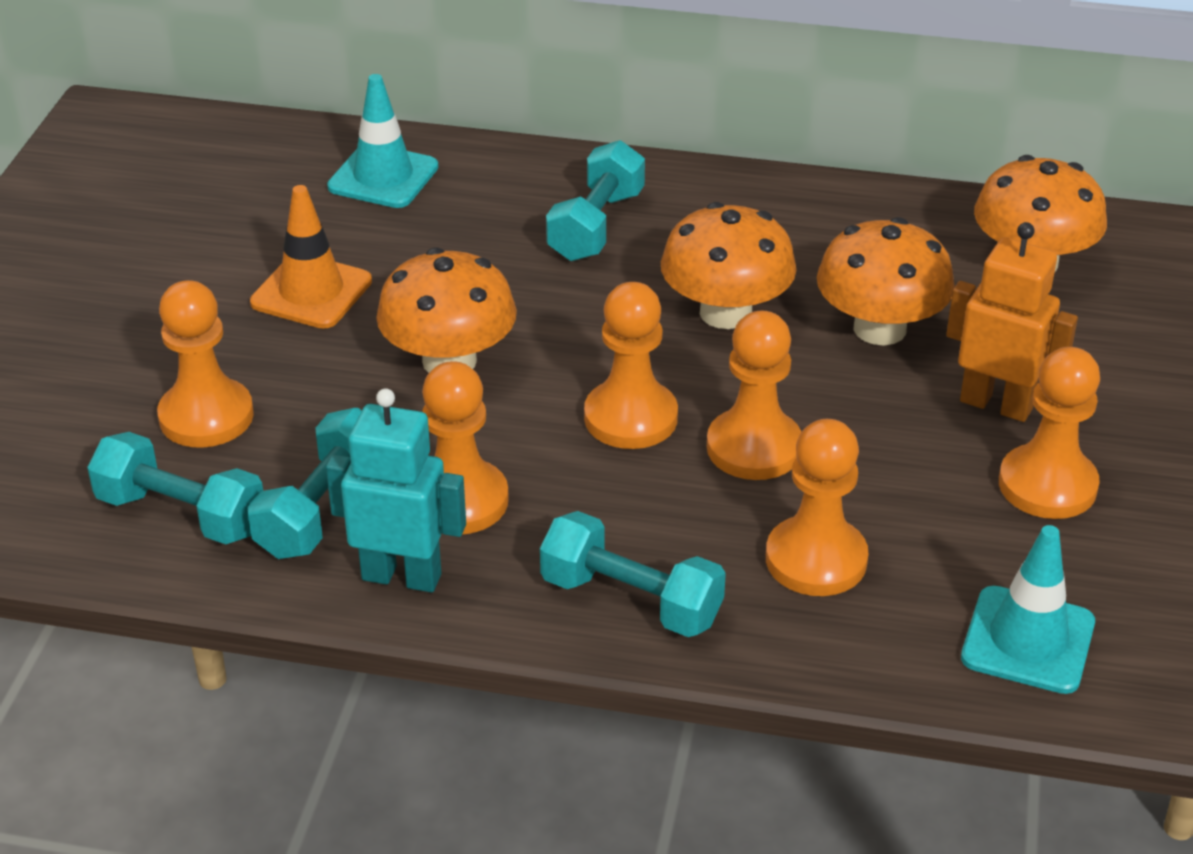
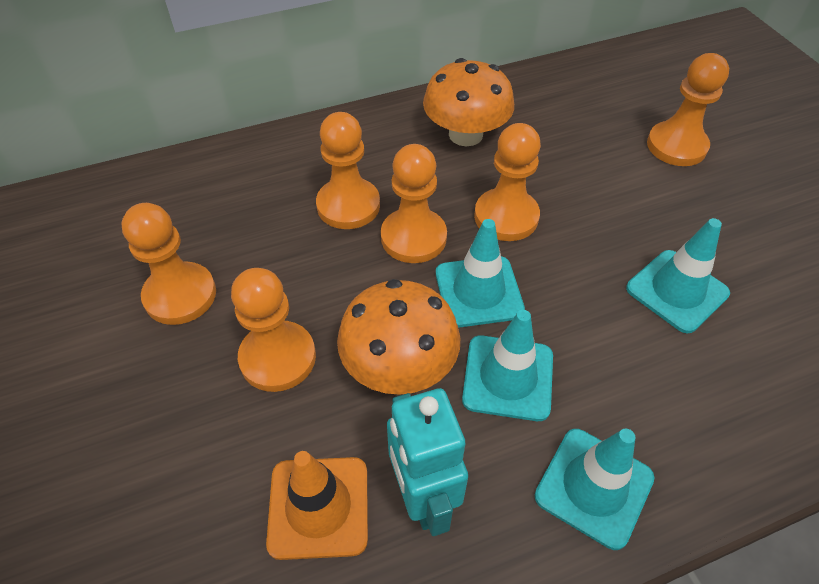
orange mushroom: [376,248,517,373] [661,202,797,329] [817,217,955,346] [974,155,1107,272] = 4 -> [337,279,460,395] [423,58,514,146] = 2
orange robot: [946,222,1078,422] = 1 -> none = 0
turquoise dumbbell: [87,432,263,544] [248,408,362,559] [540,511,726,637] [546,140,645,261] = 4 -> none = 0
turquoise traffic cone: [327,74,438,208] [961,525,1095,694] = 2 -> [436,219,525,328] [462,310,553,421] [535,429,654,550] [626,218,730,333] = 4

